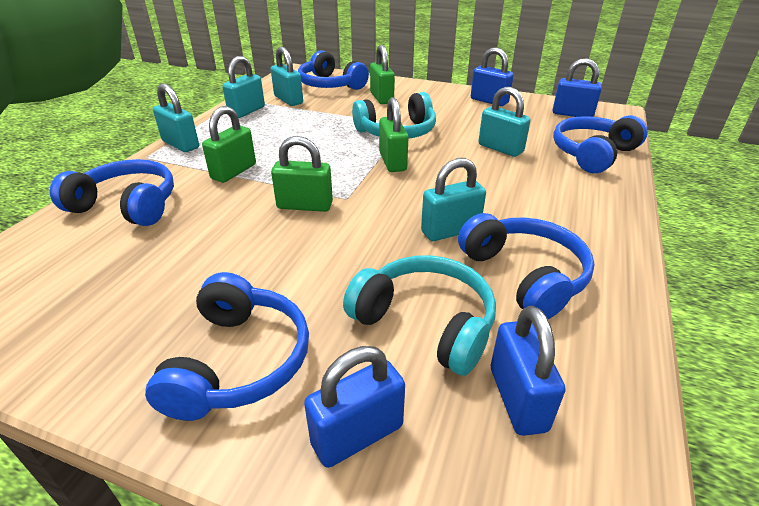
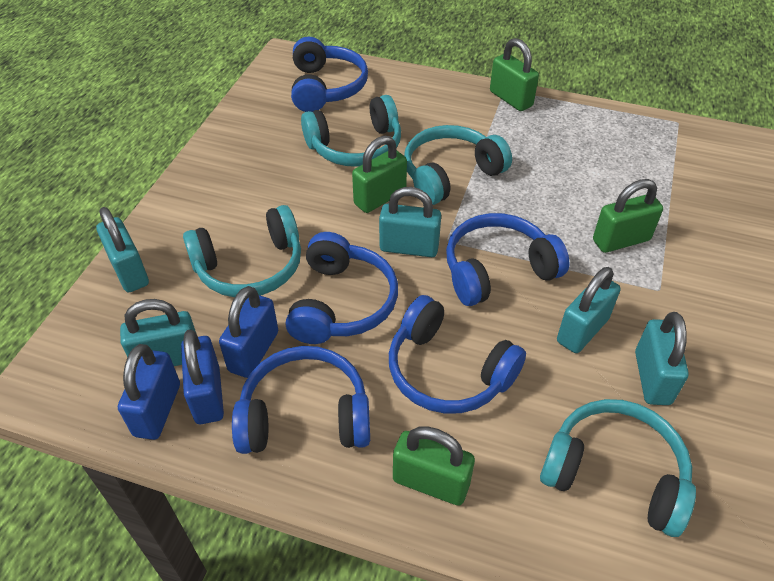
blue padlock: [304,346,405,468] [471,48,514,106] [491,306,565,436] [553,58,602,117] = 4 -> [118,344,180,440] [181,329,224,424] [219,286,278,378] = 3
turquoise headphones: [343,255,496,376] [352,92,436,139] = 2 -> [183,205,301,297] [301,95,401,167] [404,125,512,205] [540,399,696,537] = 4

